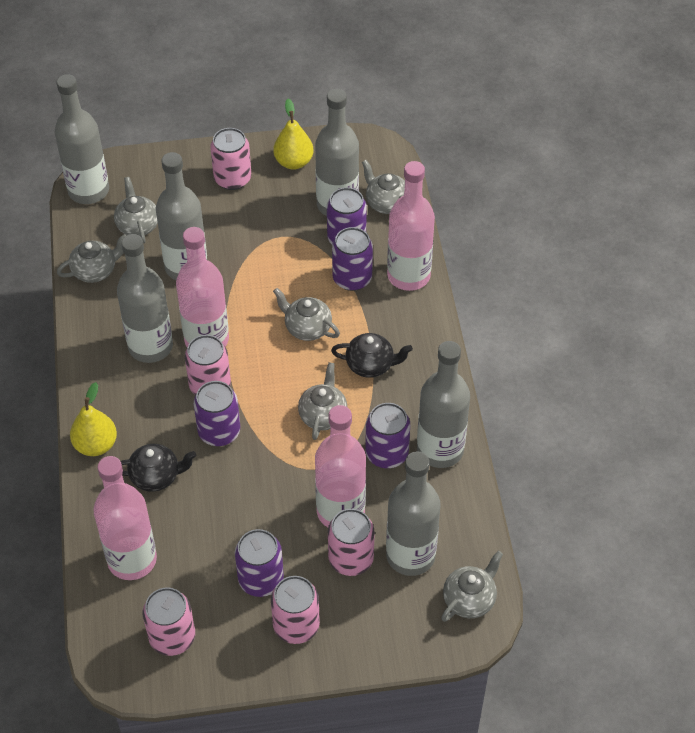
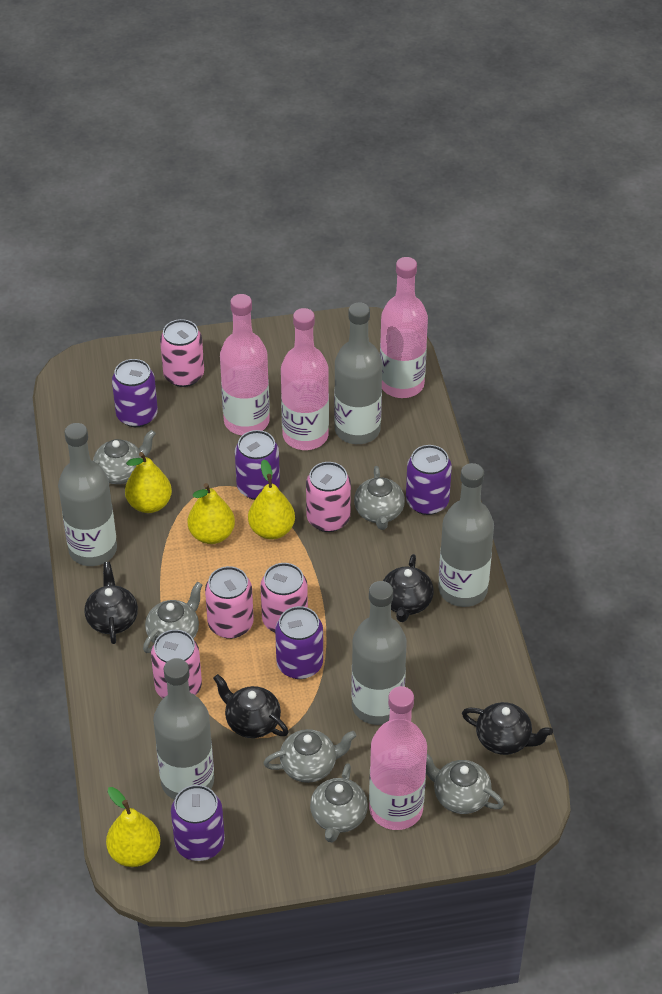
black teapot: [121,444,196,492] [331,333,413,378] = 2 -> [84,562,138,644] [213,674,288,738] [383,554,434,622] [462,702,553,755] = 4
grey bottle: [54,74,109,204] [117,234,173,363] [156,152,207,280] [315,89,359,216] [386,451,441,576] [417,341,470,468] = 6 -> [58,423,117,566] [153,658,214,800] [334,302,382,444] [351,581,407,725] [438,463,494,607] = 5
yellow pear: [70,382,117,456] [273,99,313,170] = 2 -> [106,787,160,867] [125,452,172,513] [188,483,235,544] [248,459,295,539] = 4

